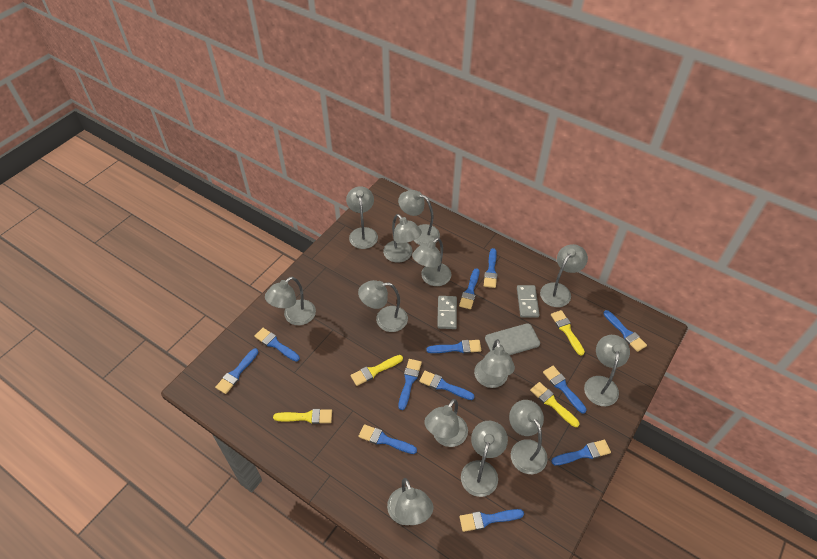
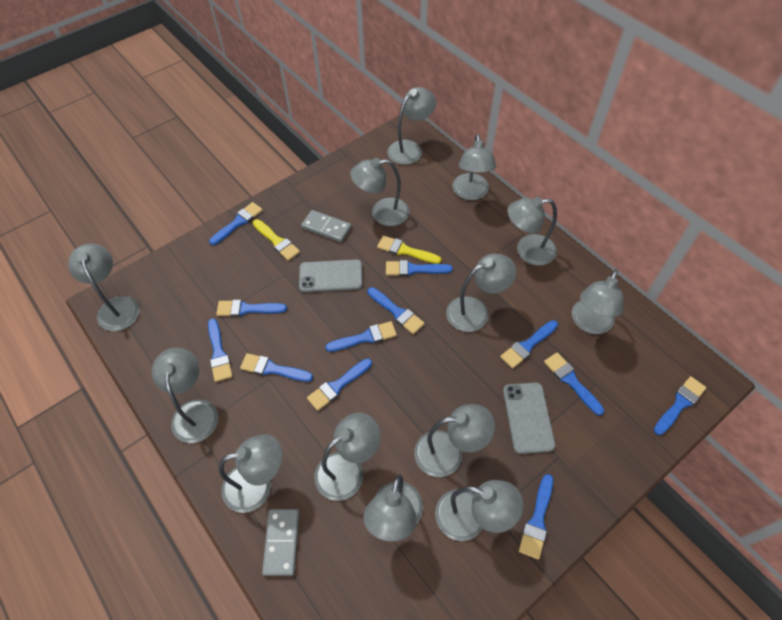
grey phone: [485,323,540,355] = 1 -> [299,259,363,292] [503,382,556,454] = 2
yellow brush: [273,409,332,424] [351,355,403,386] [530,382,579,427] [551,310,585,356] = 4 -> [253,219,300,261] [377,236,441,264] = 2

